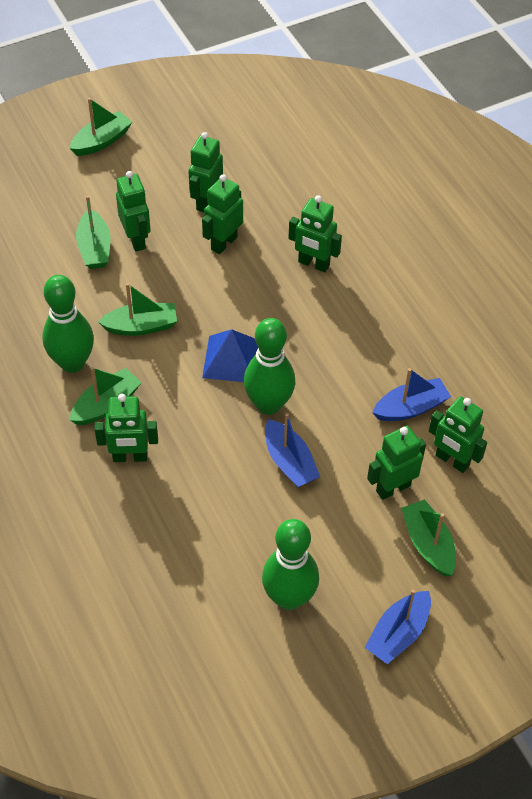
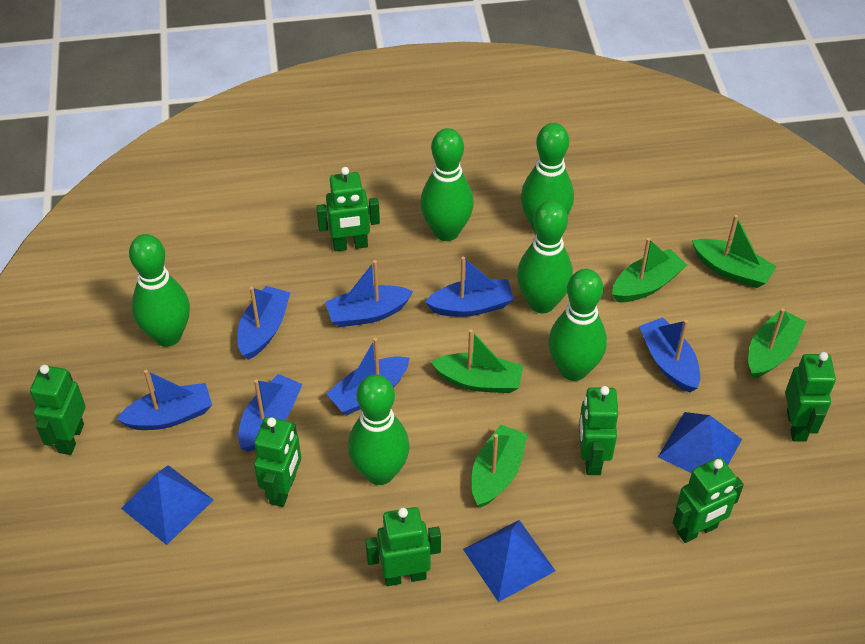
blue boat: [265,413,320,488] [364,589,431,664] [372,368,451,421] = 3 -> [116,370,212,430] [237,286,290,360] [238,374,303,452] [325,260,413,327] [326,338,409,415] [425,256,514,317] [639,317,700,392] = 7
blue pyramid: [202,329,258,382] = 1 -> [121,465,213,545] [463,520,555,602] [658,412,742,473] = 3
green bowling pin: [42,275,94,373] [244,318,295,415] [262,519,319,610] = 3 -> [129,234,190,347] [348,374,410,485] [420,128,474,241] [517,201,573,313] [521,123,574,232] [548,269,607,381] = 6

